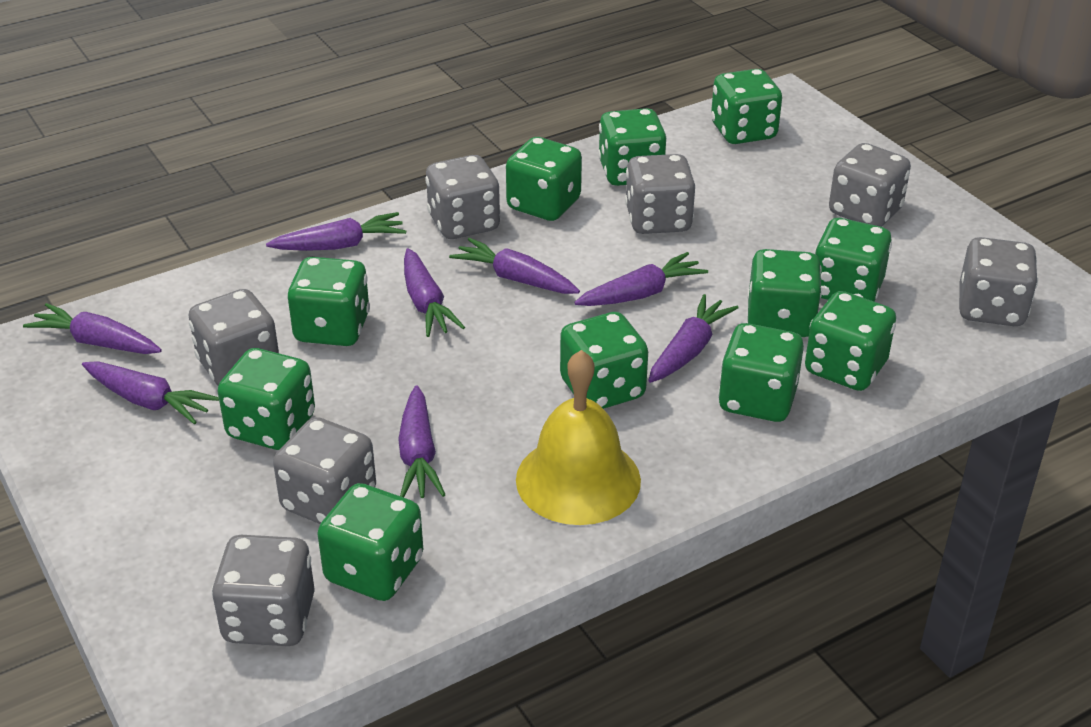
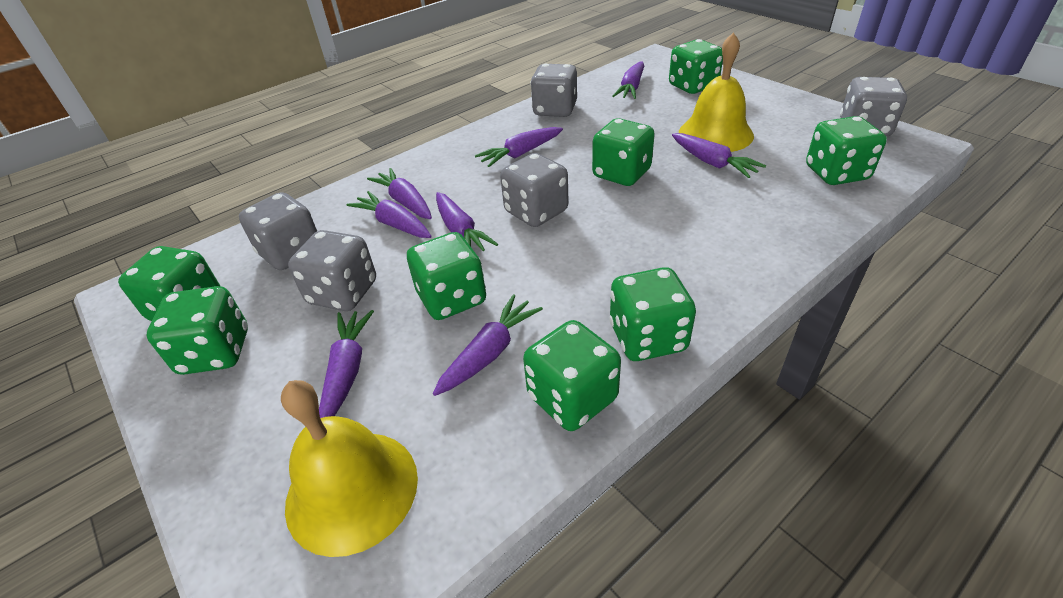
green dice: [218,348,315,450] [287,257,370,346] [317,483,423,601] [506,137,582,221] [560,312,648,409] [598,108,666,186] [711,69,782,144] [718,323,804,422] [747,249,822,337] [805,291,896,391] [814,218,892,301] = 11 -> [118,246,220,321] [147,286,248,375] [407,232,486,320] [523,320,621,431] [592,118,655,186] [609,267,696,361] [669,39,723,94] [806,116,887,185] = 8
grey dice: [188,289,279,386] [212,535,315,646] [273,417,376,524] [425,155,500,239] [625,154,695,234] [829,143,911,227] [959,237,1038,326] = 7 -> [239,192,317,270] [288,230,376,311] [500,153,569,227] [530,64,577,117] [840,77,907,137] = 5
yellow bell: [516,350,641,525] = 1 -> [281,380,418,557] [679,32,754,152] = 2

